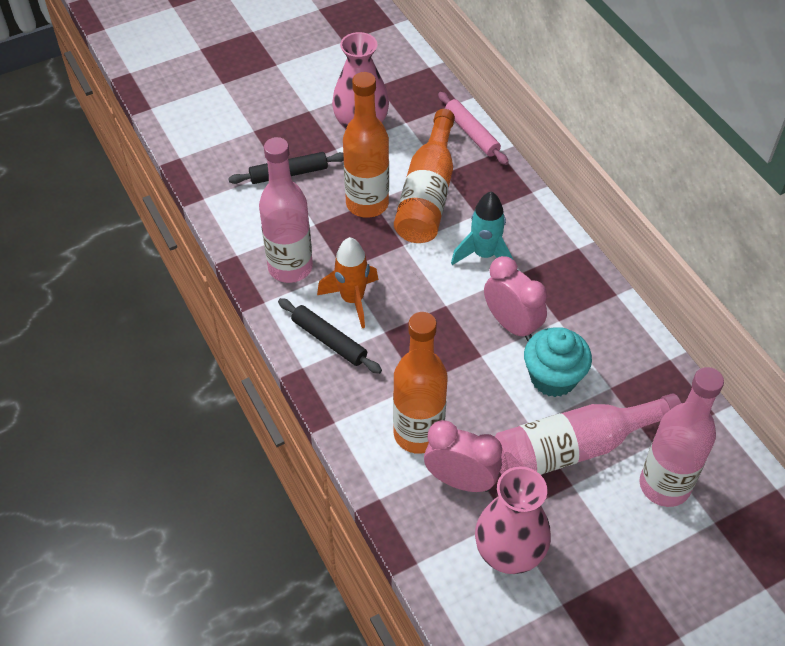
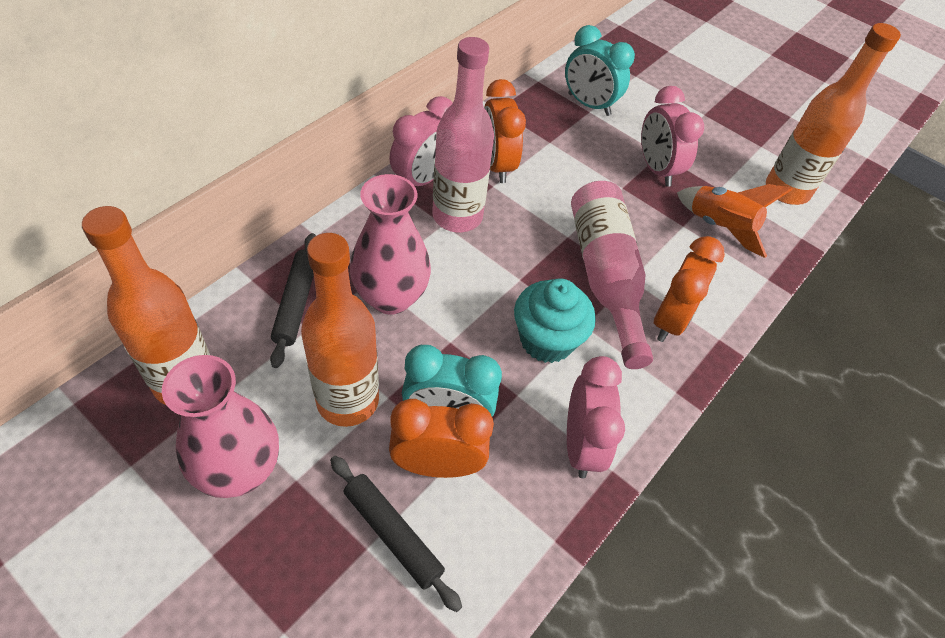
orange clock: none = 0 -> [389,399,494,478] [484,79,526,183] [654,236,725,342] = 3
pink bottle: [259,137,313,283] [495,393,681,475] [639,367,724,507] = 3 -> [432,37,494,232] [571,181,653,369] = 2
pink clock: [424,420,502,492] [484,256,547,341] = 2 -> [389,96,453,186] [567,356,625,478] [641,86,704,187] = 3
pink rolling pin: [438,92,509,165] = 1 -> none = 0
turquoise clock: none = 0 -> [402,345,502,417] [565,25,635,116] = 2
turquoise rocket: [451,192,513,265] = 1 -> none = 0

